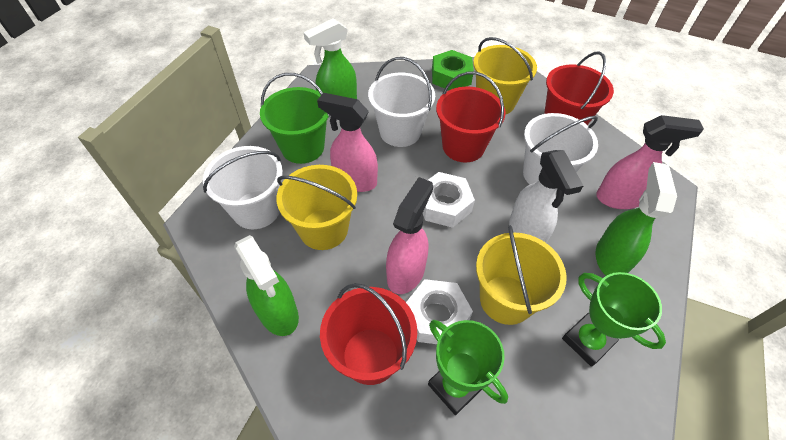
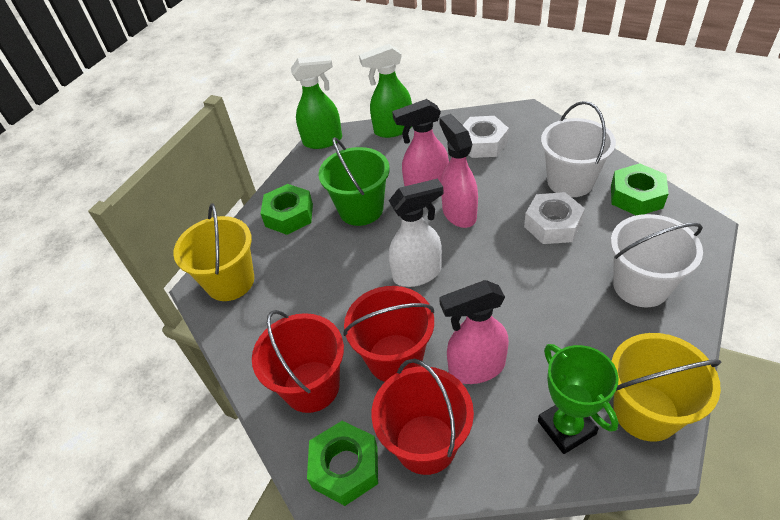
green nut: [432,50,474,90] = 1 -> [260,184,313,235] [307,421,378,506] [611,163,669,215] = 3
green spray bottle: [234,235,299,336] [303,18,357,99] [595,162,677,276] = 3 -> [291,55,342,149] [359,44,412,138] = 2
green trophy: [428,320,508,415] [562,272,666,367] = 2 -> [538,344,619,454] = 1
white bucket: [203,146,283,229] [368,57,435,147] [523,113,598,191] = 3 -> [541,101,616,197] [611,214,703,307] = 2
yellow bucket: [276,165,357,250] [473,37,537,115] [476,225,567,325] = 3 -> [173,204,254,301] [612,333,722,442] = 2

